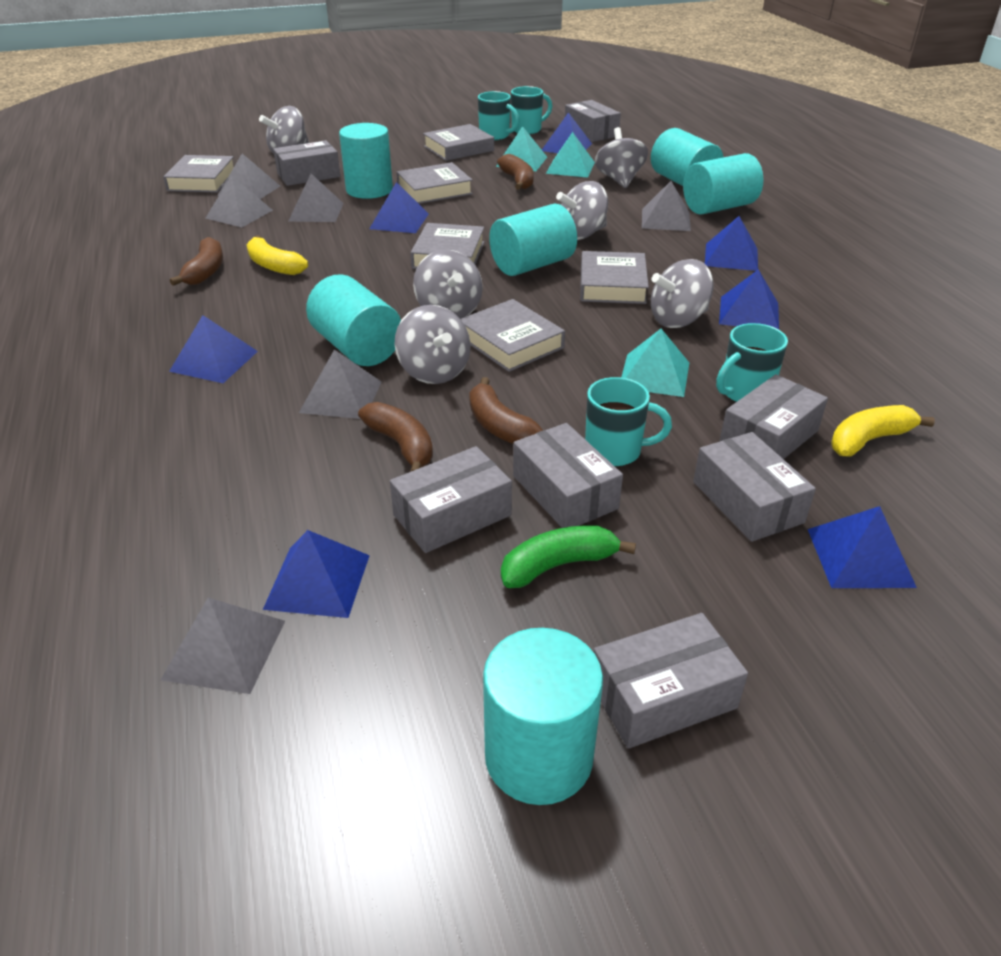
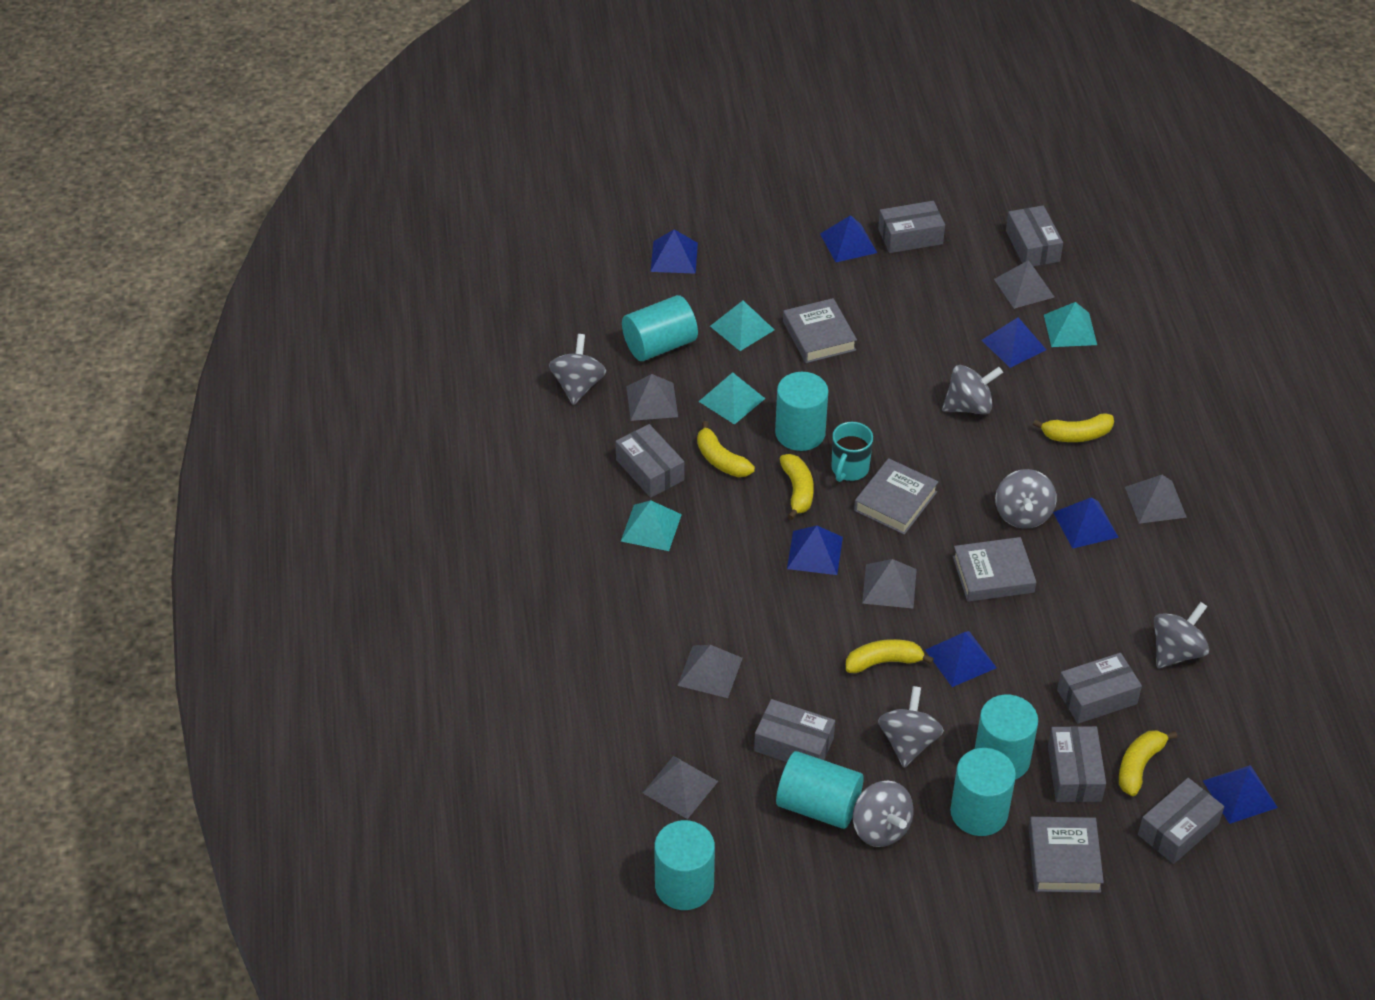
brown banana: [170,237,223,286] [358,402,433,472] [469,377,543,444] [497,154,534,190] = 4 -> none = 0
green banana: [501,525,636,588] = 1 -> none = 0
grey book: [163,155,234,193] [397,162,473,204] [410,223,484,269] [423,124,494,161] [461,299,565,372] [580,251,649,304] = 6 -> [783,298,857,363] [854,458,938,535] [953,537,1036,602] [1028,817,1104,893] = 4
turquoise mug: [478,91,519,140] [511,86,552,134] [585,377,672,466] [716,323,788,402] = 4 -> [831,422,873,482] = 1
turquoise pyramid: [496,126,547,171] [546,132,595,178] [621,329,689,397] = 3 -> [621,500,682,551] [698,372,765,425] [710,301,774,351] [1044,302,1097,347] = 4
yellow banana: [247,235,308,275] [831,405,935,457] = 2 -> [697,421,755,477] [780,454,814,520] [846,639,934,673] [1033,413,1114,442] [1119,730,1177,796] = 5

